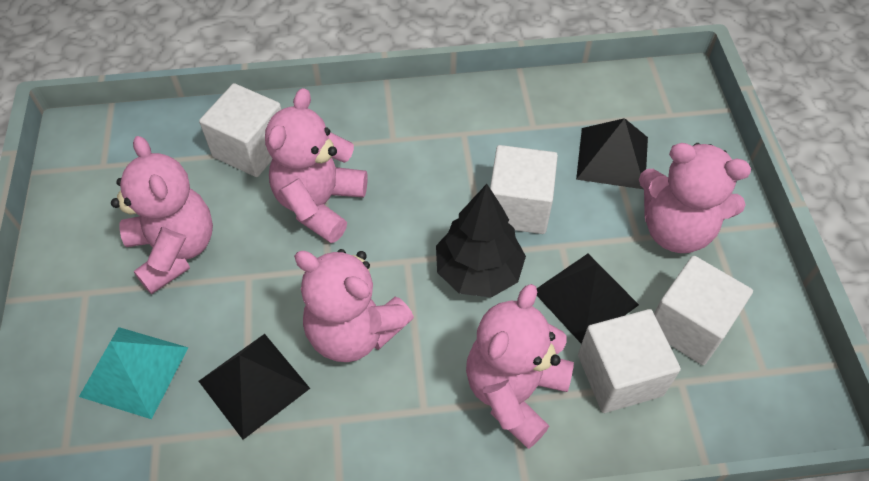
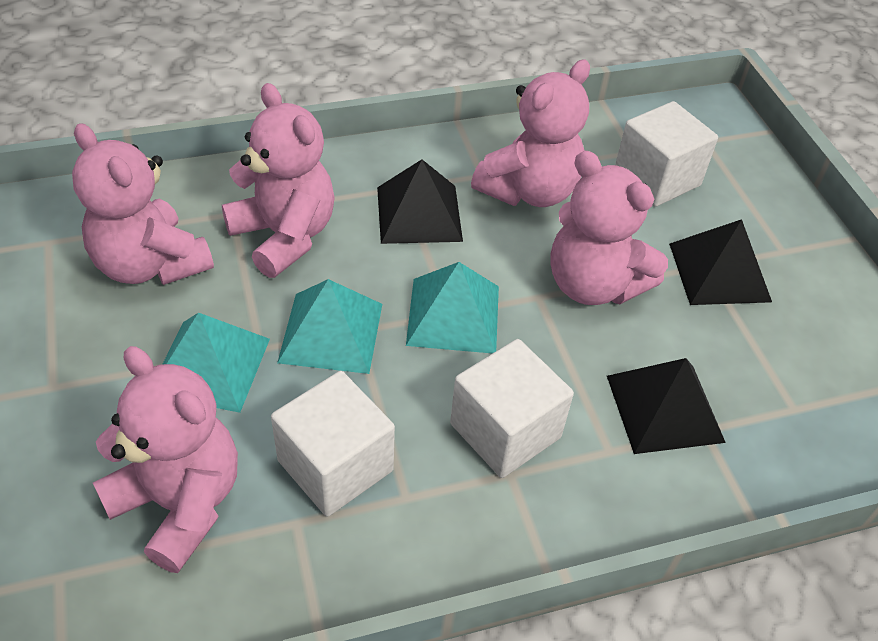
black tree: [436,184,526,298] = 1 -> none = 0
turquoise pyramid: [79,327,188,419] = 1 -> [163,312,270,413] [277,279,382,374] [406,262,499,354] = 3
white cube: [199,83,282,177] [490,145,558,234] [578,309,681,413] [654,256,753,365] = 4 -> [271,371,395,517] [450,339,574,478] [615,101,718,207] = 3

